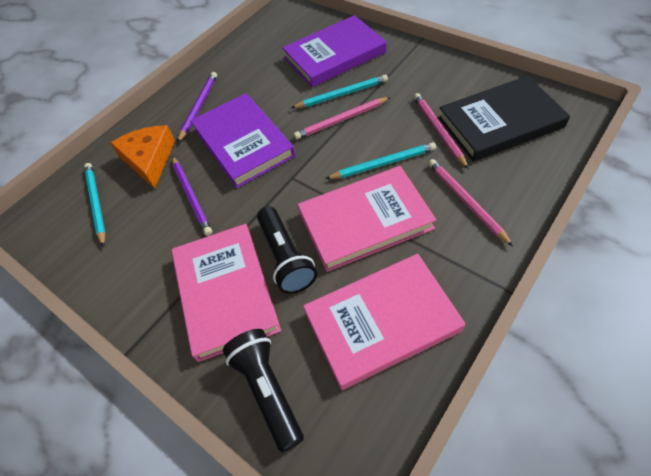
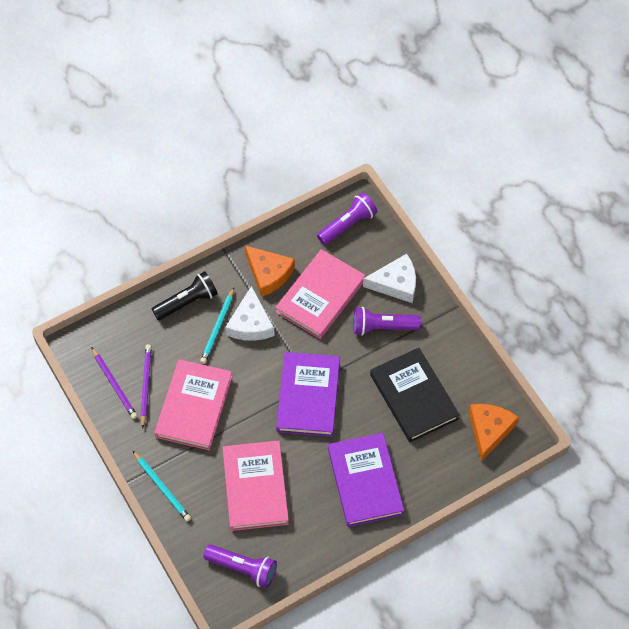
black flashlight: [223,329,304,453] [257,206,317,294] = 2 -> [152,271,218,320] = 1
orange cheese: [110,125,175,189] = 1 -> [245,245,295,297] [469,404,519,462] = 2
pink pencil: [294,97,390,139] [413,93,468,169] [428,159,513,246] = 3 -> none = 0
purple flashlight: none = 0 -> [203,544,277,588] [317,192,377,245] [353,307,421,336] = 3
turquoise pencil: [84,163,106,247] [291,74,388,108] [325,142,436,179] = 3 -> [133,451,191,521] [200,288,234,364] = 2
white cheese: none = 0 -> [225,286,275,341] [363,254,416,303] = 2

